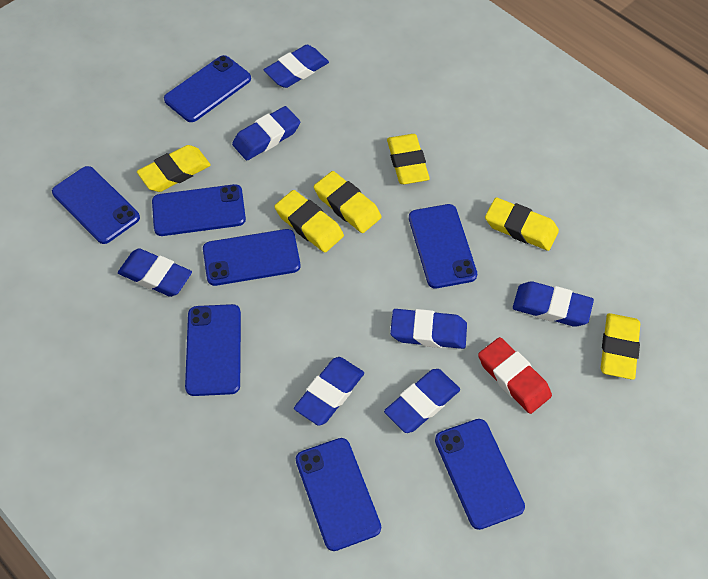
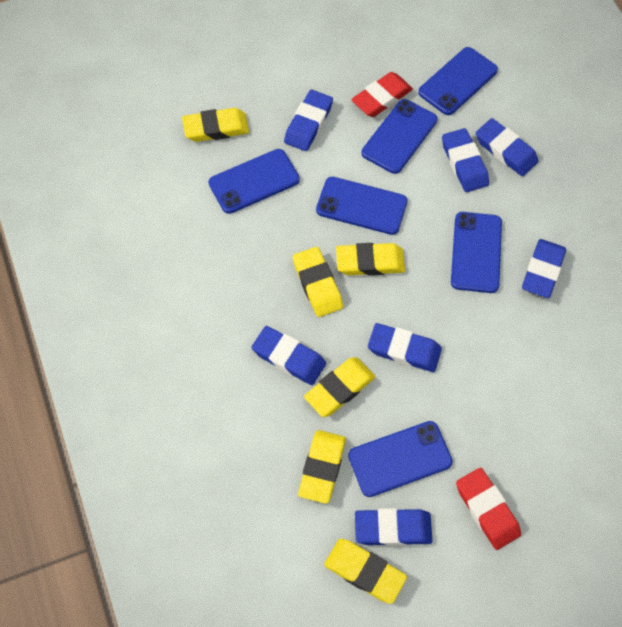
blue phone: [52,166,140,244] [152,184,246,236] [164,55,251,122] [185,304,241,396] [203,229,300,286] [296,438,381,551] [409,204,477,288] [435,419,525,530] = 8 -> [209,149,300,214] [316,177,408,235] [348,421,453,497] [362,99,438,174] [418,47,498,115] [451,212,502,293] = 6
red eraser: [478,337,552,414] = 1 -> [351,72,413,117] [456,468,521,550] = 2

